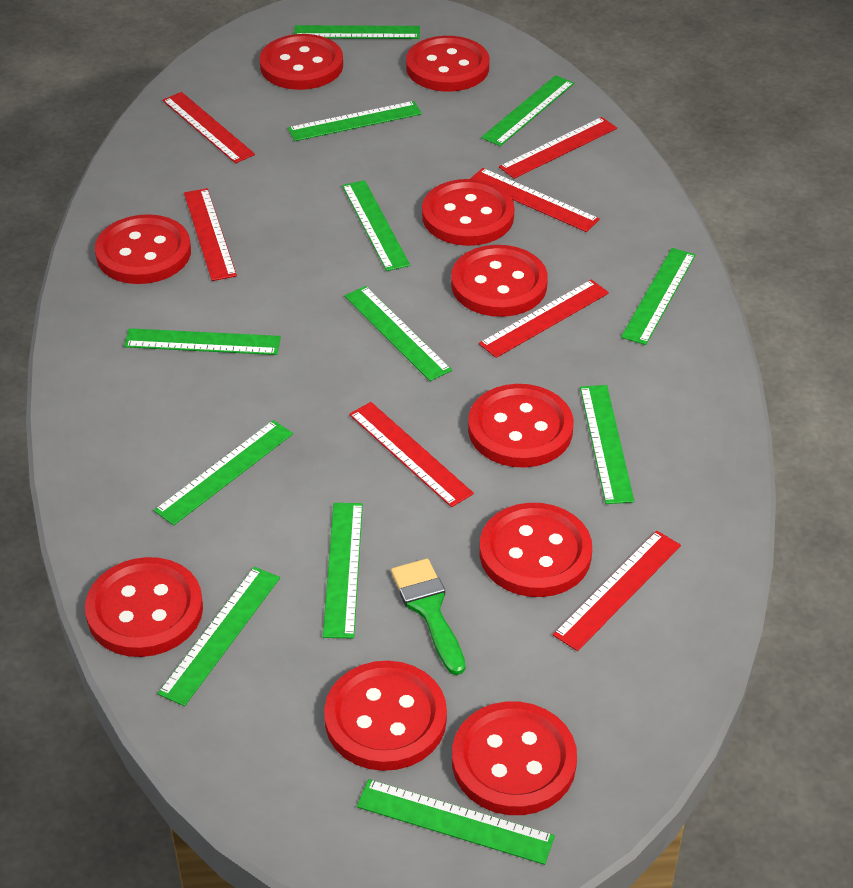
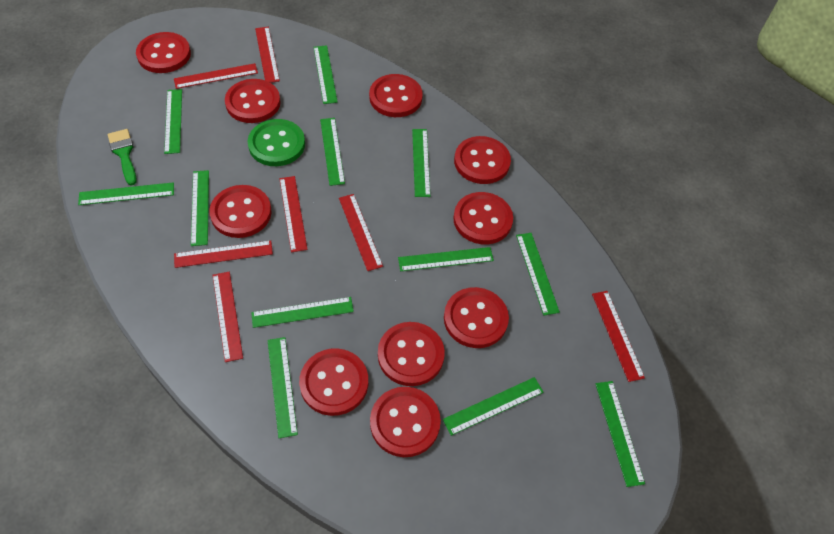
green button: none = 0 -> [248,119,305,166] = 1

